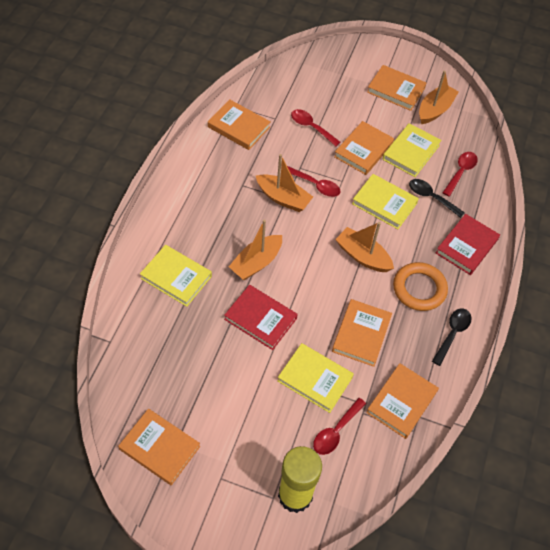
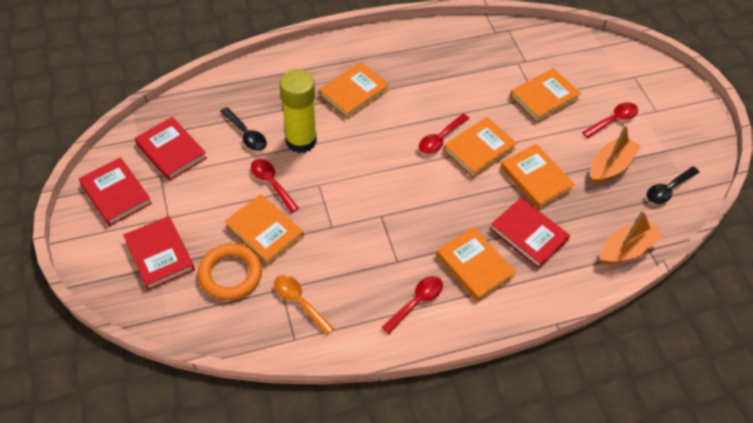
orange boat: [229,220,282,280] [256,154,313,212] [335,222,394,272] [419,71,459,124] = 4 -> [591,125,641,184] [600,210,664,265] = 2
orange spoon: none = 0 -> [274,275,334,335] = 1
red book: [224,285,298,350] [436,214,500,275] = 2 -> [79,157,152,226] [123,216,195,291] [135,117,207,181] [490,198,570,269] = 4
yellow book: [140,245,212,307] [278,343,354,413] [352,174,419,229] [382,123,442,177] = 4 -> none = 0

